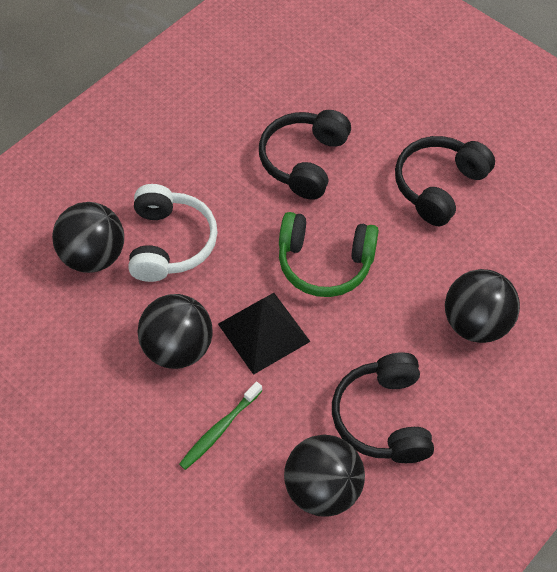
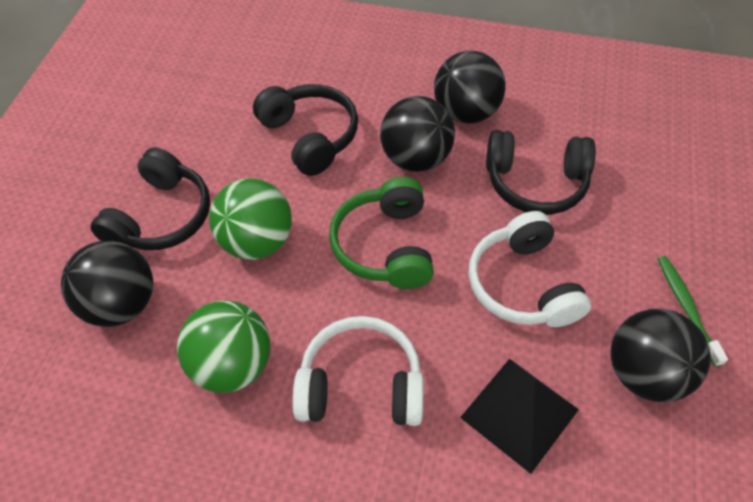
green ball: none = 0 -> [177,301,271,393] [209,178,292,260] = 2
white headphones: [128,184,218,282] = 1 -> [292,316,424,426] [468,211,591,327] = 2

